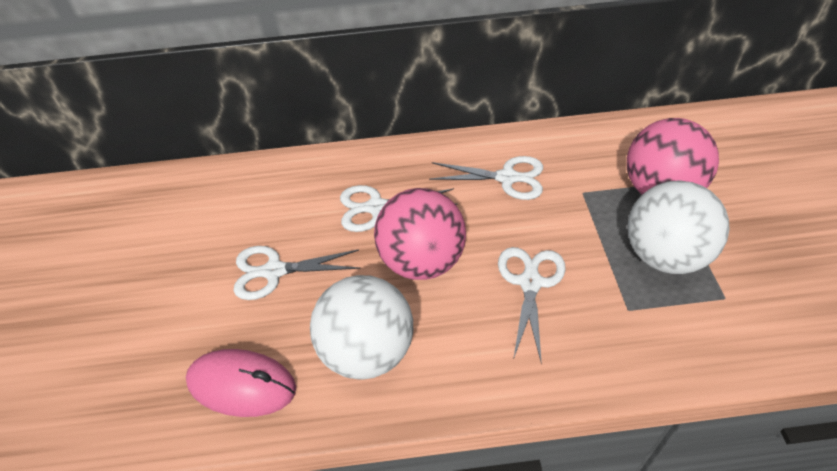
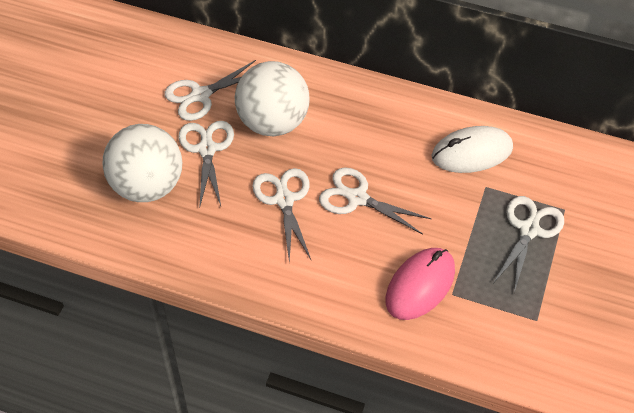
pink ball: [374,188,466,280] [627,118,719,195] = 2 -> none = 0
white mouse: none = 0 -> [431,126,513,173] = 1
white scissors: [234,246,361,300] [340,185,457,232] [429,156,543,200] [498,247,566,364] = 4 -> [164,60,256,121] [179,121,234,209] [252,168,311,263] [319,167,432,235] [494,196,564,293] = 5

